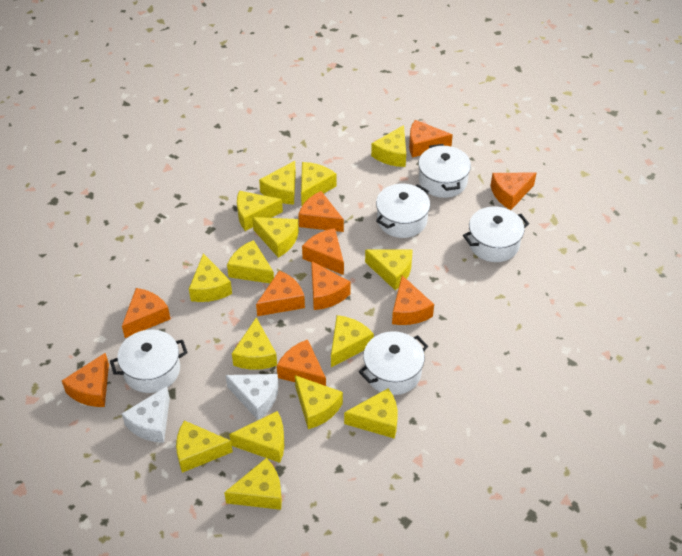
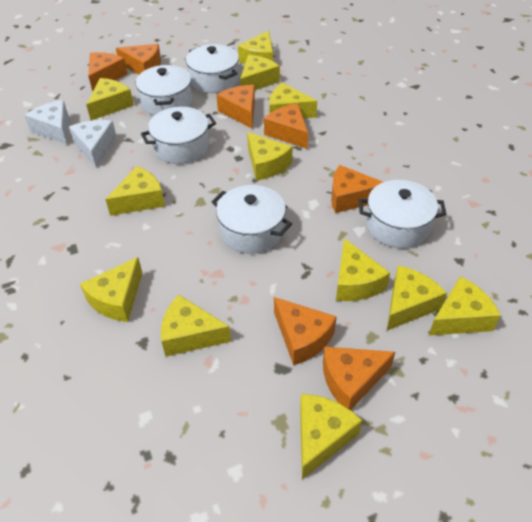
orange cheese: [62,353,109,407] [122,288,170,338] [256,270,305,316] [277,339,326,386] [298,191,344,232] [302,228,344,275] [311,261,351,310] [392,275,434,325] [409,120,453,158] [491,172,536,210] = 10 -> [88,52,127,91] [116,44,161,75] [216,85,255,128] [264,103,308,149] [274,297,337,365] [323,347,395,410] [331,165,383,213] = 7
yellow cheese: [176,421,233,473] [189,253,232,302] [224,458,282,510] [227,240,274,283] [229,411,284,463] [232,317,277,370] [237,191,283,231] [252,217,299,258] [259,161,296,205] [295,375,343,429] [301,162,336,206] [331,315,374,367] [344,388,398,439] [365,250,413,290] [371,125,406,167] = 15 -> [80,257,142,322] [86,78,134,121] [105,166,165,216] [161,295,231,357] [238,31,273,64] [240,55,280,90] [247,132,292,181] [269,83,317,119] [300,394,362,479] [336,238,390,301] [387,265,447,330] [429,276,501,335] = 12

